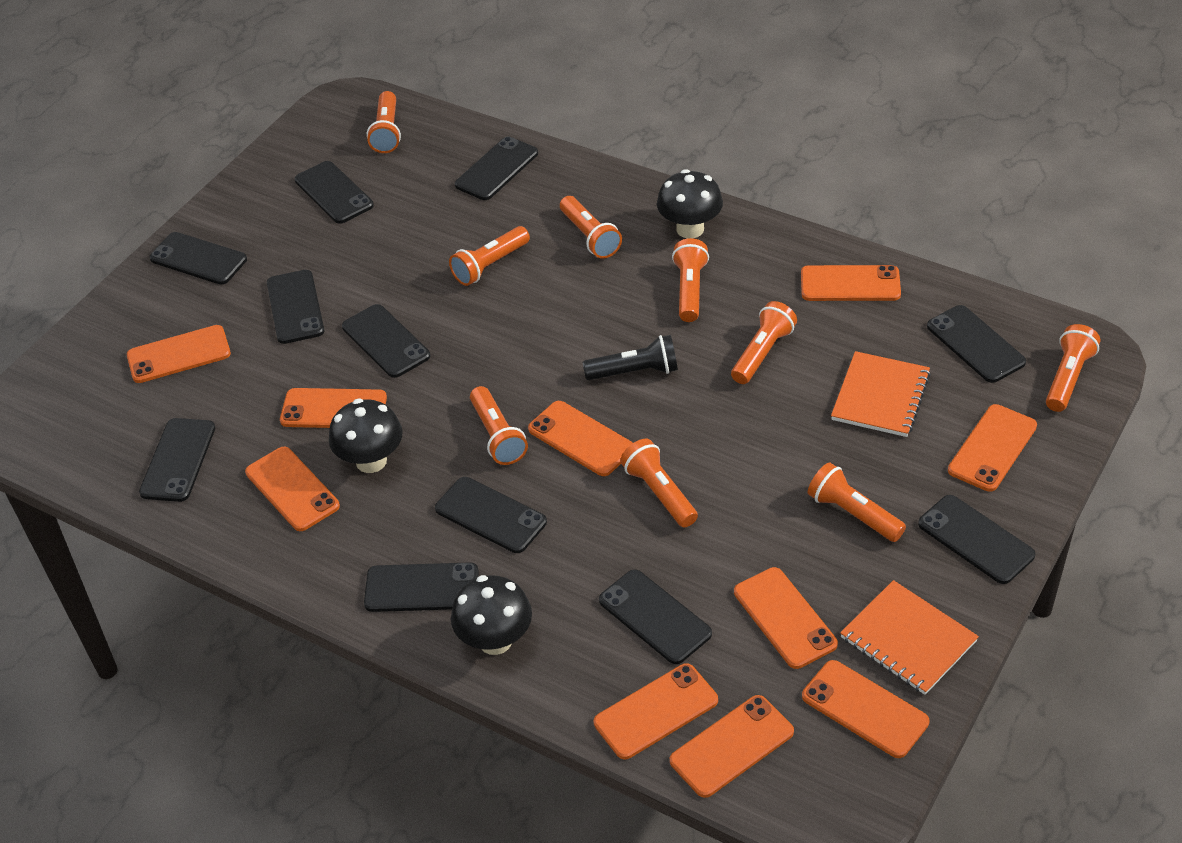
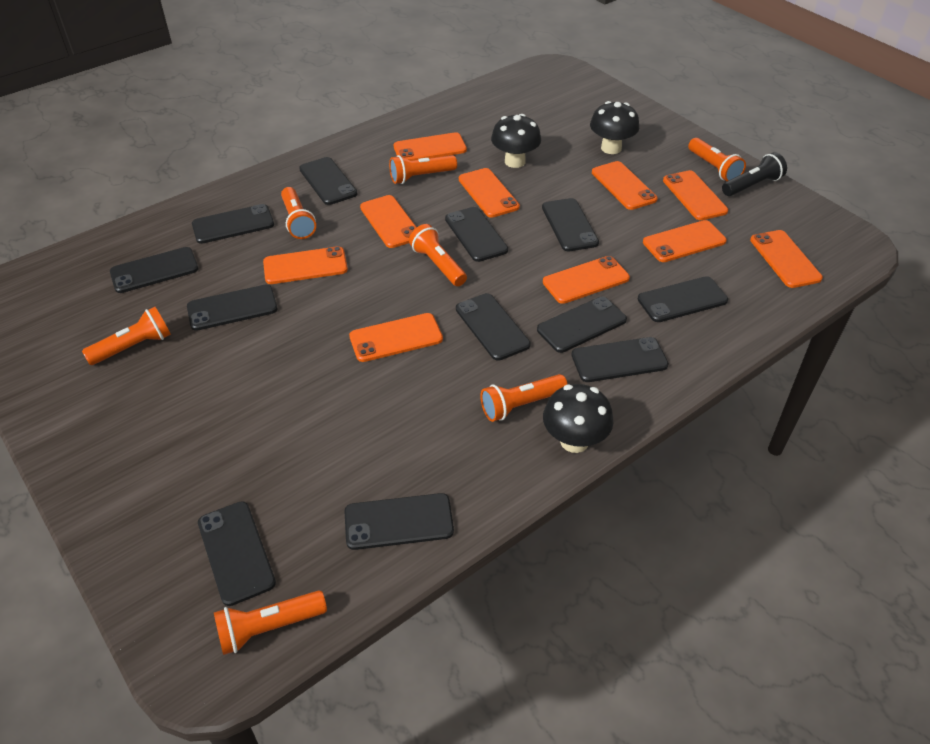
black phone: [139,418,215,502] [150,232,247,285] [267,270,324,344] [295,161,374,224] [342,304,430,378] [364,562,479,612] [435,477,547,553] [455,137,538,200] [599,569,712,664] [918,495,1035,584] [927,305,1026,383] = 11 -> [110,247,199,293] [187,285,278,331] [192,204,274,244] [198,501,276,606] [299,157,358,205] [344,493,454,550] [445,207,508,262] [456,293,531,361] [537,297,627,353] [542,198,599,251] [571,337,669,382] [638,276,728,322] = 12
orange flashlight: [367,91,401,153] [449,226,530,286] [470,386,528,465] [560,196,622,259] [620,439,698,528] [672,238,709,322] [731,301,797,384] [808,462,906,542] [1046,324,1100,412] = 9 -> [82,307,171,365] [214,590,327,655] [281,187,316,239] [389,155,457,184] [409,224,467,286] [480,374,568,422] [688,138,746,181] = 7
orange notebook: [831,351,931,437] [840,580,979,695] = 2 -> none = 0

